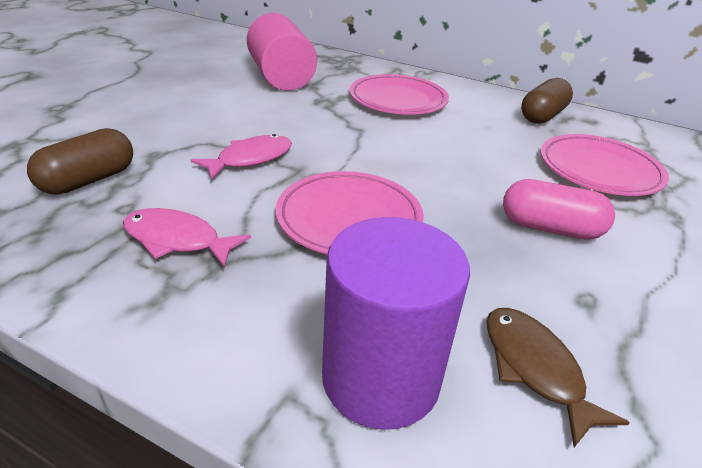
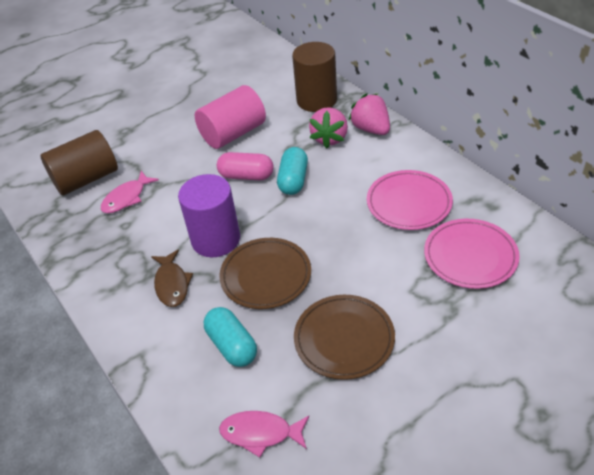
brown capsule: [27,128,133,195] [521,78,573,124] = 2 -> none = 0
brown cylinder: none = 0 -> [40,130,118,196] [292,42,337,112] = 2
brown plate: none = 0 -> [219,238,311,309] [294,295,395,380] = 2
pink plate: [276,171,424,254] [349,74,449,115] [540,134,669,196] = 3 -> [367,170,453,230] [424,219,520,289] = 2
pink strawberry: none = 0 -> [309,107,348,148] [349,93,390,135] = 2
turquoise capsule: none = 0 -> [204,307,257,367] [277,147,308,195] = 2

